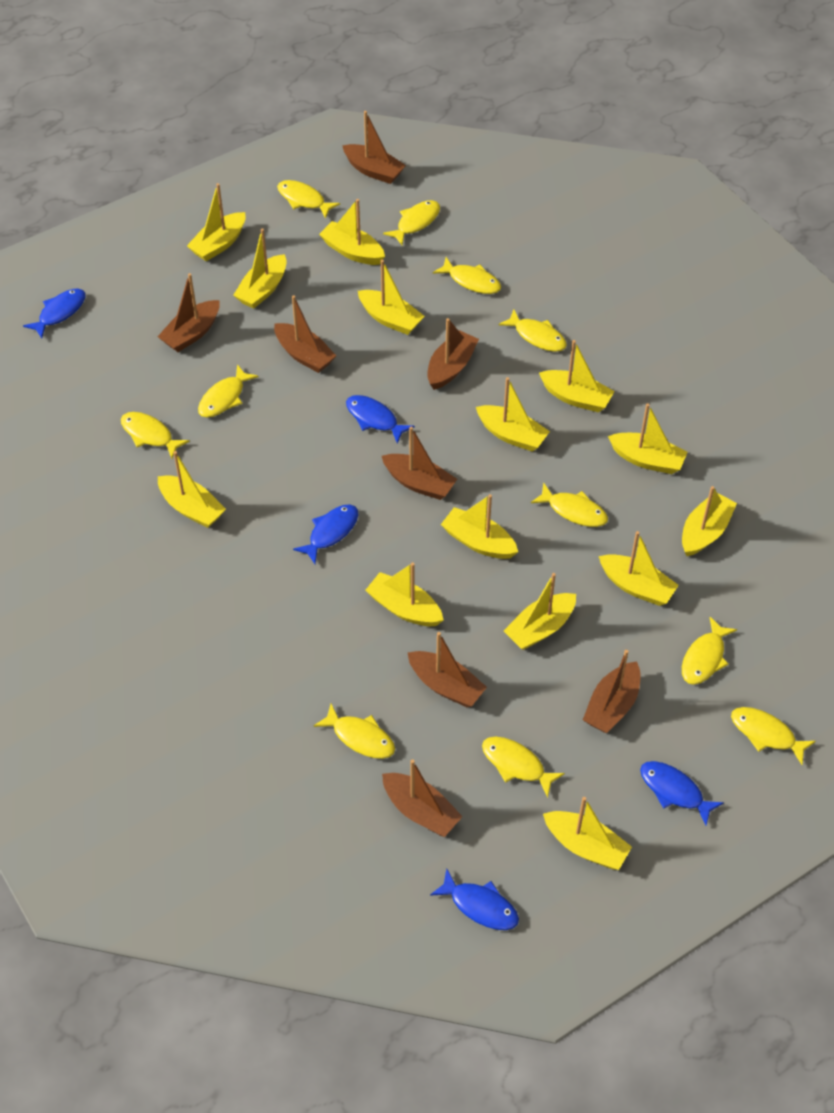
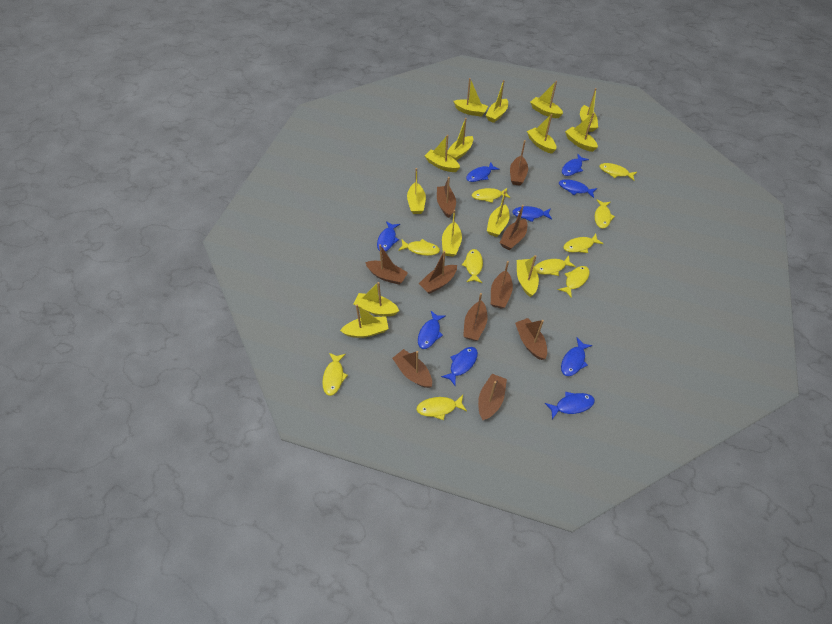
blue fish: [23,288,85,338] [293,505,359,564] [346,395,415,444] [430,869,519,930] [640,761,724,825] = 5 -> [377,221,400,252] [418,311,446,349] [441,347,478,385] [466,163,500,182] [512,206,552,222] [545,392,595,419] [559,179,597,198] [561,338,593,376] [562,154,589,176] = 9
brown boat: [157,273,220,352] [274,295,336,373] [342,111,406,184] [382,426,457,500] [382,759,463,837] [408,632,487,707] [427,318,479,390] [583,650,641,733] = 8 -> [365,244,408,285] [392,349,432,388] [419,250,457,294] [437,177,456,218] [463,293,488,341] [478,374,507,420] [491,261,513,309] [499,205,527,250] [510,140,528,186] [515,318,547,360] = 10
yellow fish: [121,412,190,459] [198,364,259,418] [277,180,340,219] [314,704,395,759] [383,200,440,245] [433,257,501,294] [482,737,565,798] [498,309,567,352] [531,482,608,527] [682,617,737,685] [731,707,816,765] = 11 -> [322,353,348,396] [398,239,440,256] [416,395,467,420] [462,249,483,283] [472,188,510,203] [535,256,576,276] [558,266,590,298] [563,234,603,253] [595,200,615,229] [599,163,637,181] = 10

